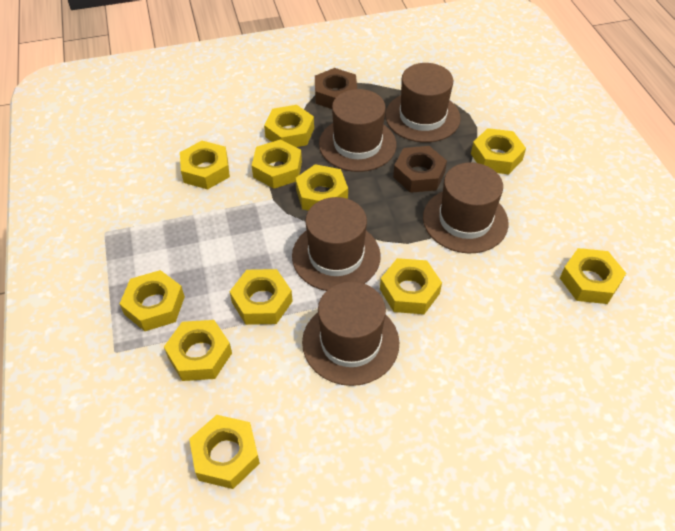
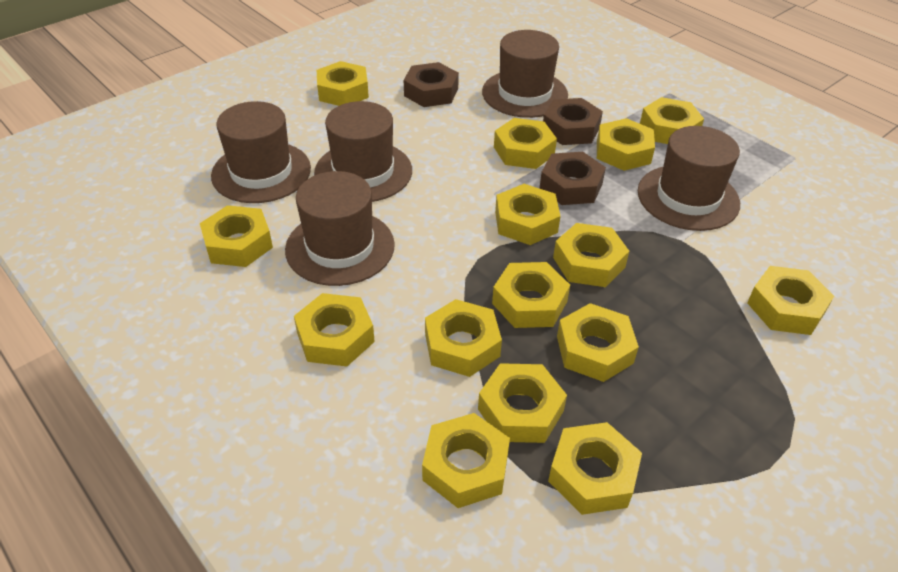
brown nut: [315,68,357,109] [393,146,447,193] = 2 -> [404,62,459,107] [540,152,606,205] [543,98,603,145] = 3
yellow nut: [120,270,185,331] [164,320,232,381] [180,141,230,189] [189,415,260,489] [229,269,293,325] [252,139,302,189] [264,105,314,147] [295,164,348,211] [380,258,442,314] [471,128,526,174] [560,248,626,304] = 11 -> [200,205,273,267] [294,293,375,366] [317,61,369,106] [422,413,510,508] [425,299,502,377] [478,363,567,443] [492,262,570,328] [494,118,557,169] [495,184,560,245] [548,422,642,515] [553,223,629,287] [557,303,639,382] [597,118,655,171] [640,97,704,144] [747,266,834,335] = 15

